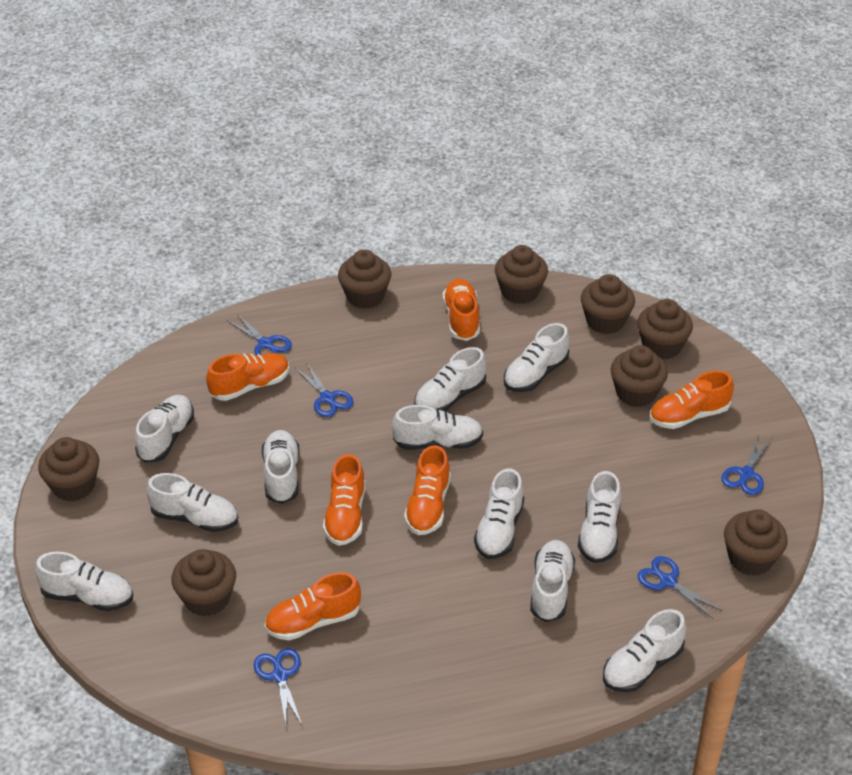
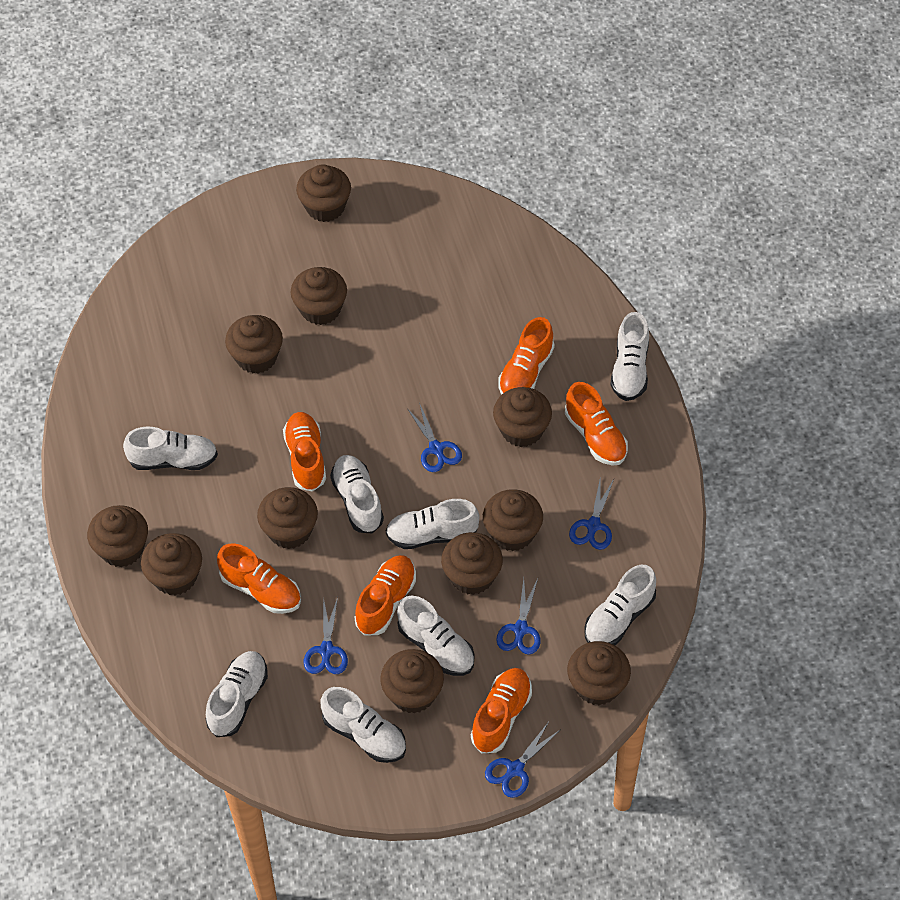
brown cupcake: [38,437,99,501] [171,549,236,617] [338,249,391,309] [495,245,548,304] [581,274,635,334] [611,345,668,407] [637,299,693,359] [724,509,788,576] = 8 -> [87,505,148,567] [141,533,202,595] [225,315,283,374] [257,487,318,549] [291,267,347,325] [296,164,351,222] [380,649,444,714] [441,532,503,595] [483,489,543,551] [493,387,552,447] [567,641,631,705] = 11
white shoe: [35,552,133,611] [135,395,194,463] [146,473,238,532] [262,430,300,504] [392,405,483,450] [414,347,486,411] [474,469,524,559] [504,323,570,392] [530,540,575,622] [578,471,621,563] [603,609,686,692] = 11 -> [123,426,218,470] [206,651,268,737] [320,687,406,763] [330,455,384,534] [386,499,480,549] [397,596,475,676] [584,565,656,645] [610,312,649,401] = 8

